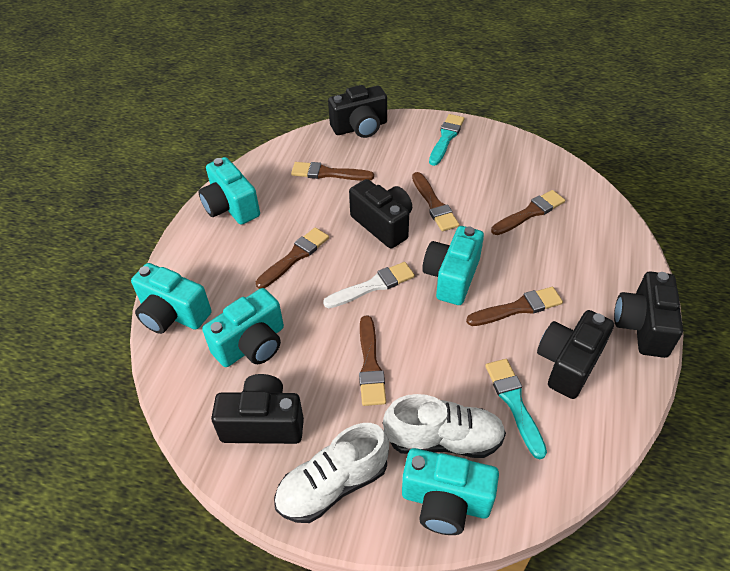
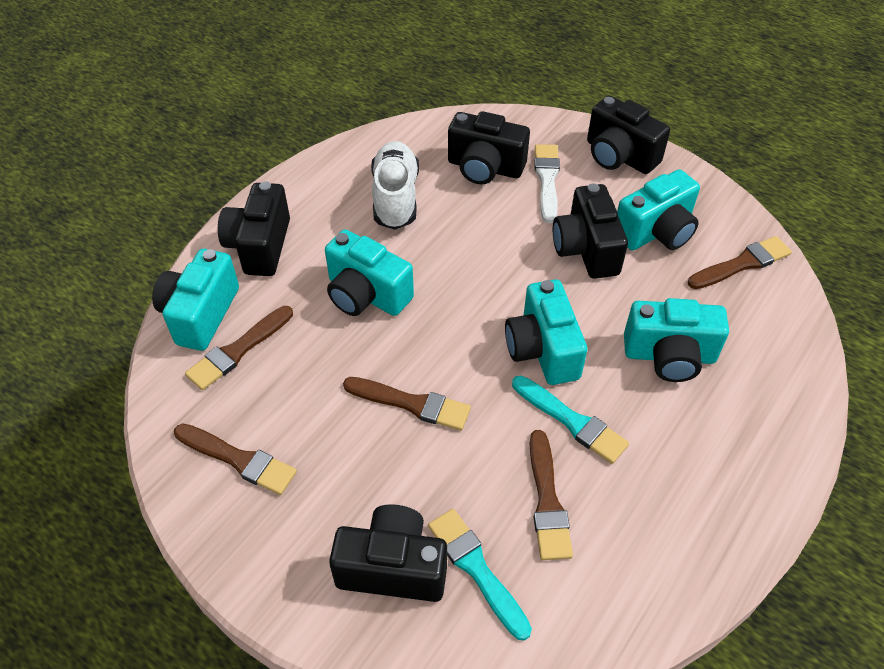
brown brush: [256,227,329,289] [291,162,374,181] [359,316,386,406] [412,172,459,231] [466,287,563,326] [491,190,565,235] = 6 -> [174,423,297,495] [185,306,293,390] [343,377,471,431] [530,430,573,560] [688,236,792,289] = 5
white shoe: [274,423,389,523] [383,394,506,458] = 2 -> [371,141,419,230] = 1

